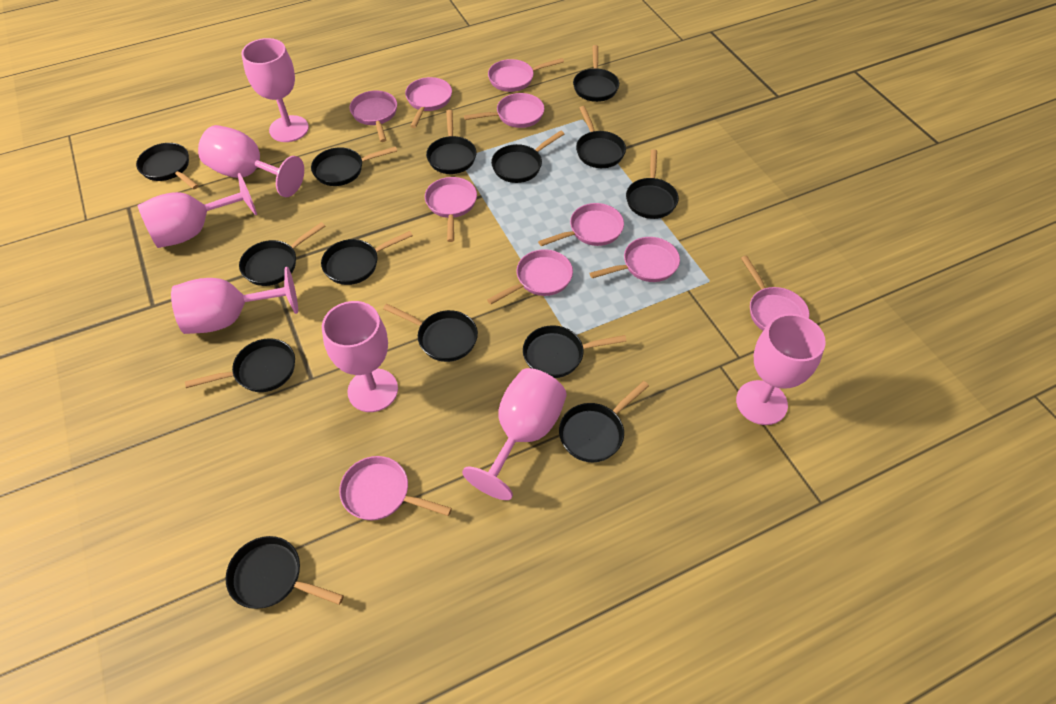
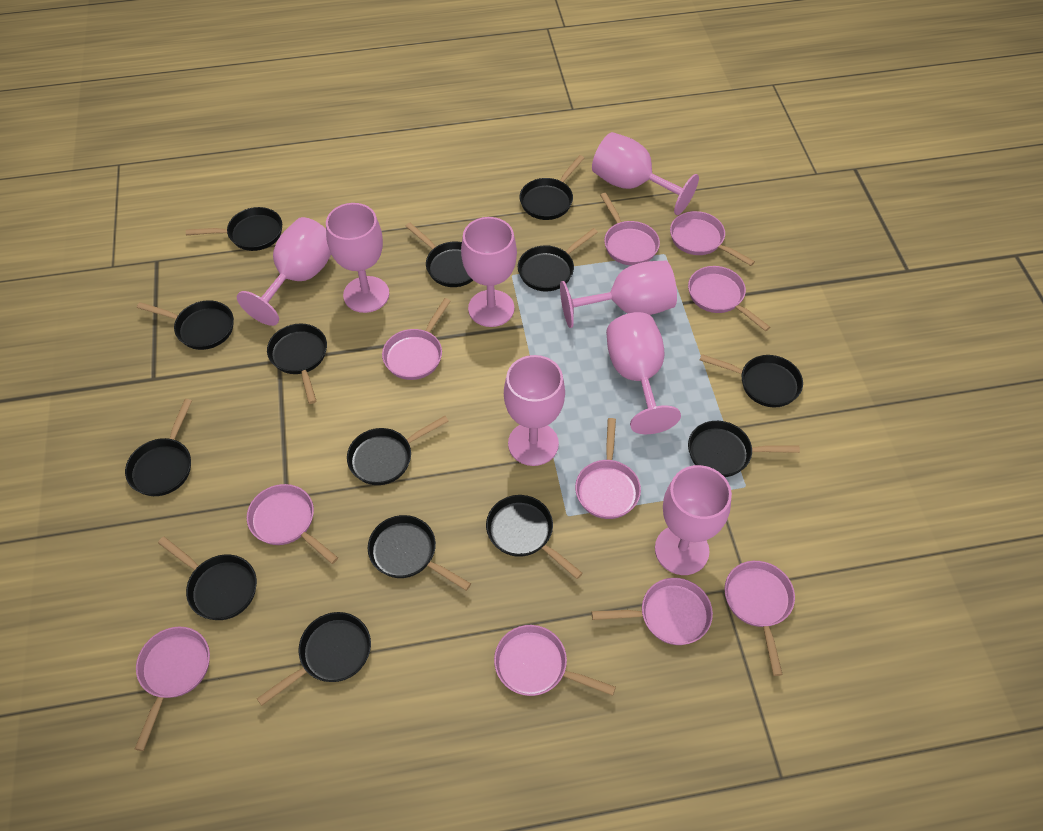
pink goblet: [138,173,257,248] [171,267,298,334] [198,125,304,197] [241,38,309,142] [322,301,398,412] [462,368,567,500] [736,314,826,425] = 7 -> [237,217,331,326] [326,203,389,313] [461,217,517,327] [504,355,565,466] [560,260,677,328] [592,132,699,215] [606,312,681,434] [655,465,732,575] = 8

